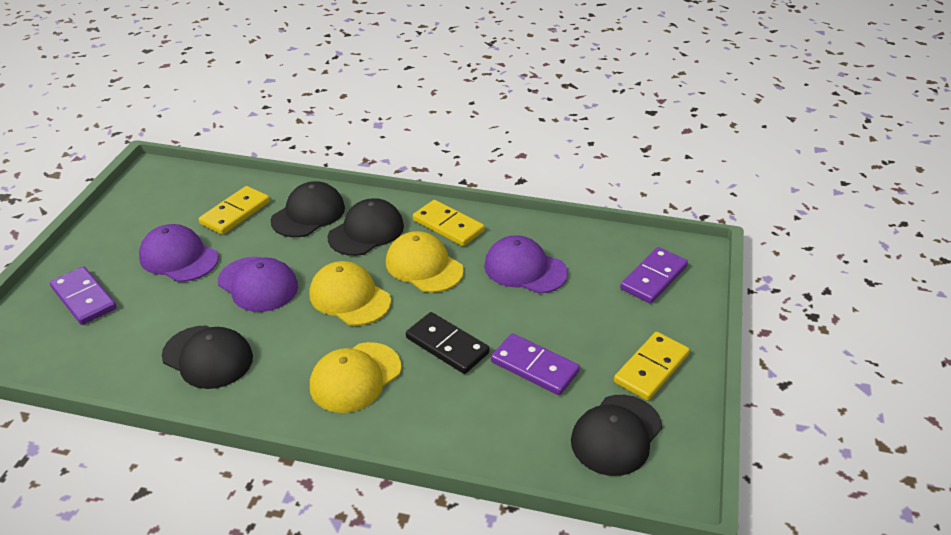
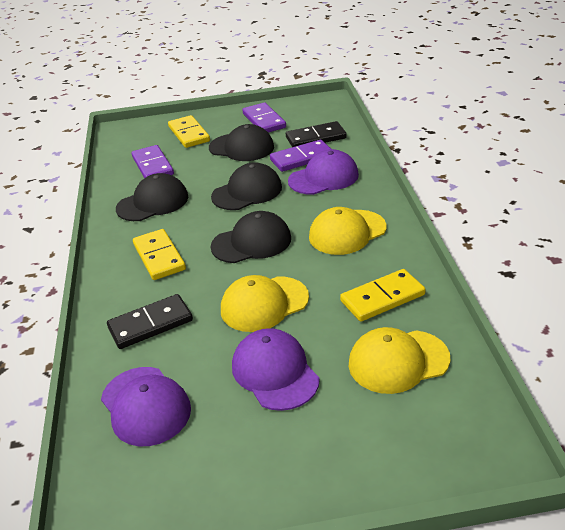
black domino: [406,312,490,374] = 1 -> [107,294,193,349] [286,121,347,147] = 2

